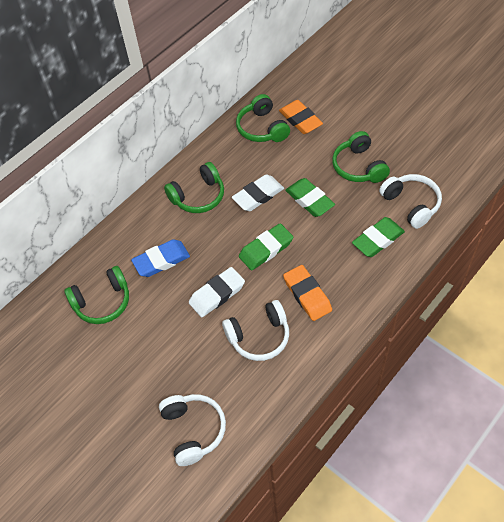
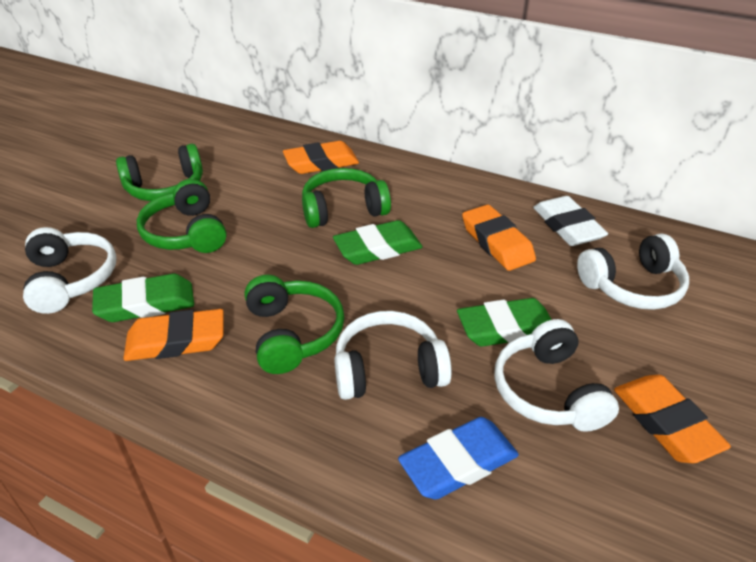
orange eraser: [279,100,323,134] [283,265,332,321] = 2 -> [123,309,224,361] [283,141,359,174] [462,205,536,271] [614,375,731,463] = 4
white eraser: [189,267,245,317] [232,174,284,211] = 2 -> [533,196,608,246] = 1
white headphones: [159,394,226,466] [222,300,289,361] [379,174,442,229] = 3 -> [23,227,116,314] [334,311,452,400] [494,319,619,432] [577,234,689,310] = 4

